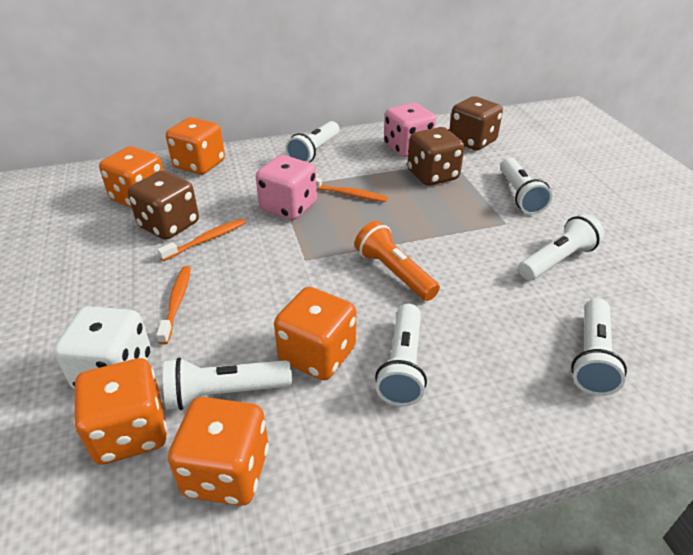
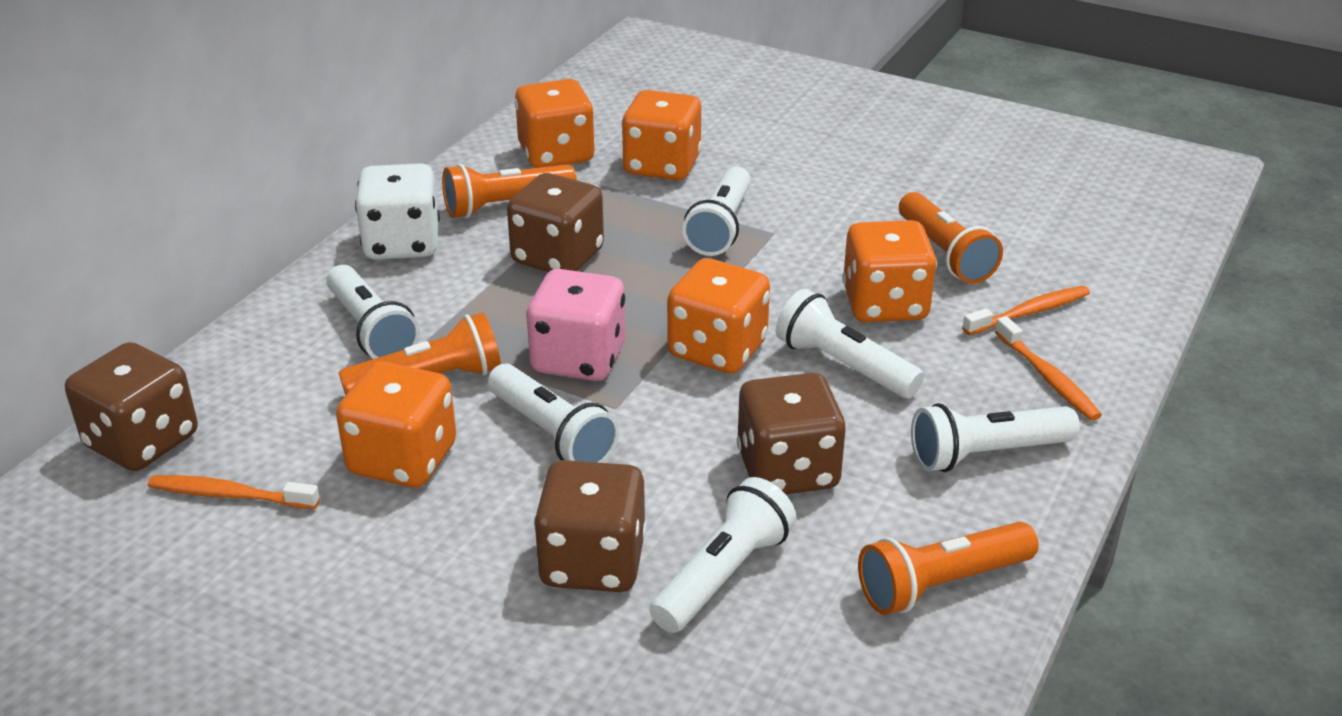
brown dice: [128,171,199,240] [407,127,464,186] [449,96,503,150] = 3 -> [65,342,198,471] [507,173,604,272] [534,460,646,592] [737,373,846,494] = 4
orange flashlight: [355,221,440,301] = 1 -> [339,312,501,395] [442,164,577,218] [858,522,1039,615] [899,192,1003,284] = 4
pink dice: [256,155,317,220] [384,103,436,157] = 2 -> [526,269,625,381] = 1

